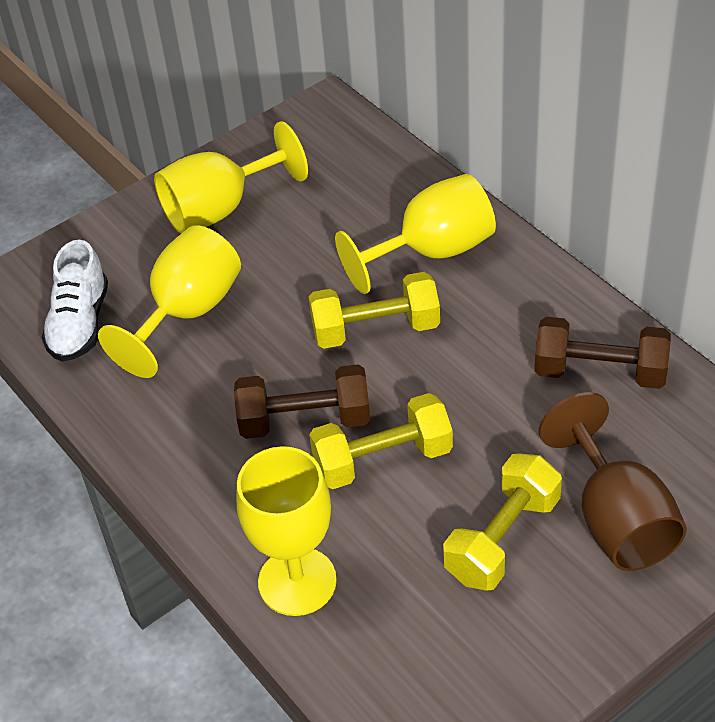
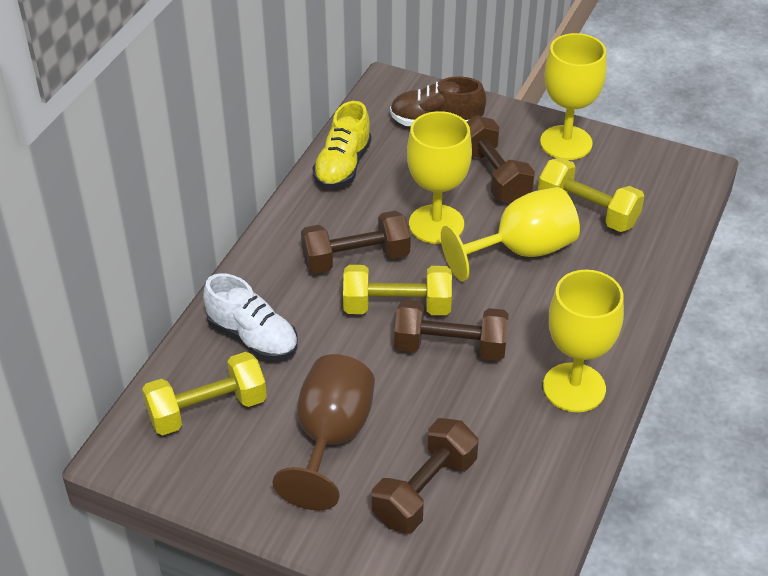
brown dumbbell: [234,364,370,439] [535,317,671,389] = 2 -> [301,210,411,274] [372,418,478,533] [394,300,509,361] [467,115,535,203] = 4
brown shoe: none = 0 -> [390,76,486,126] = 1
yellow shoe: none = 0 -> [312,101,372,188] = 1

